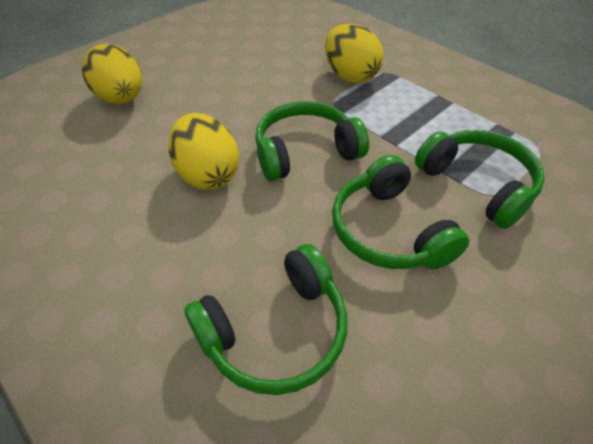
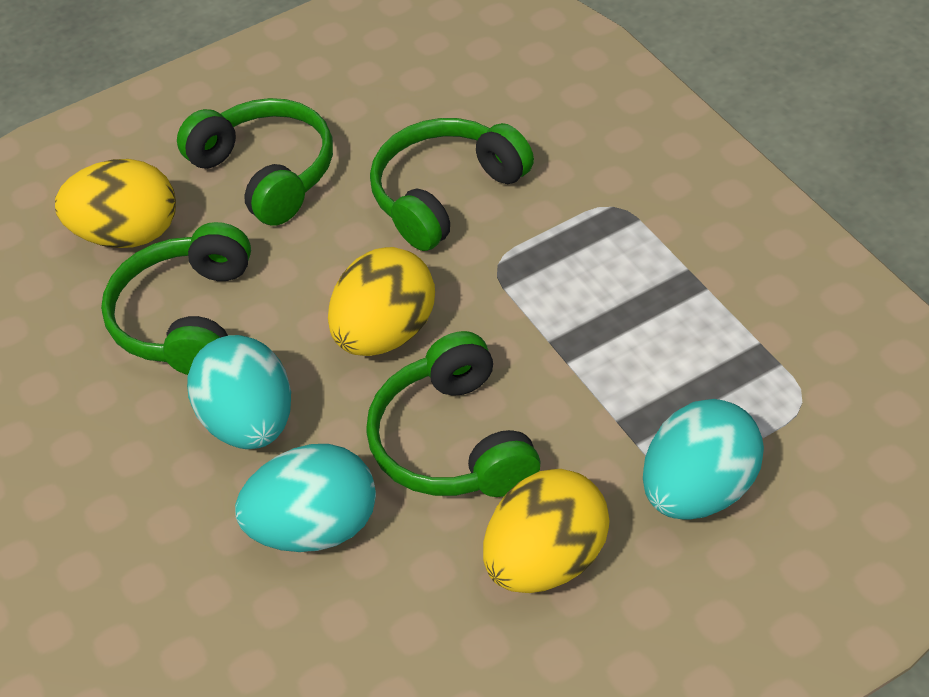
turquoise egg: none = 0 -> [187,335,291,449] [235,444,376,552] [643,399,764,520] = 3

